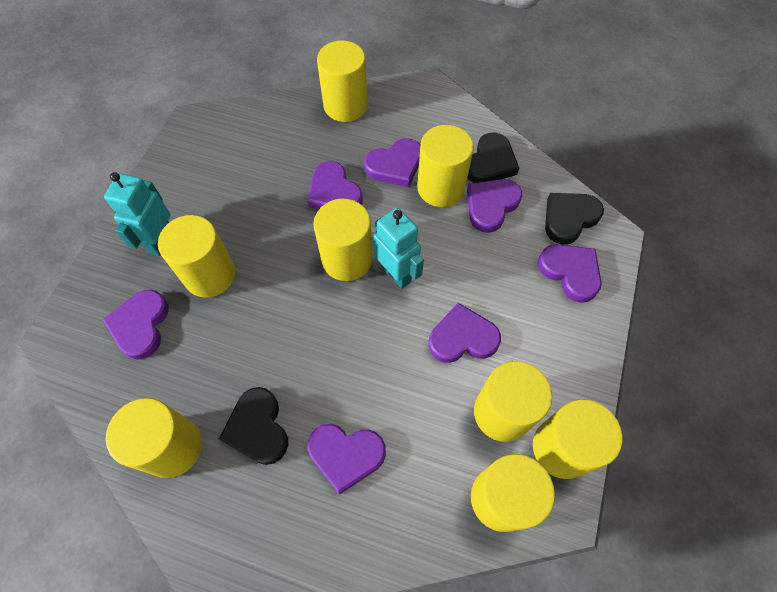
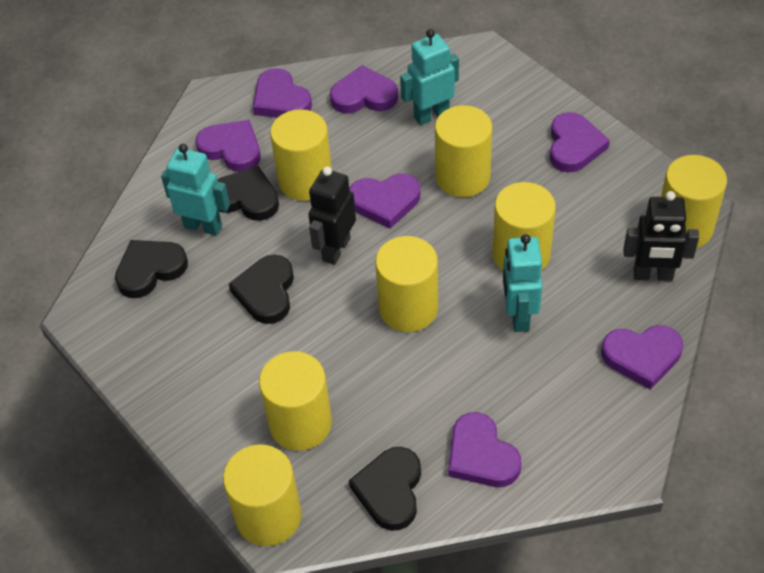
black heart: [219,387,288,465] [467,132,519,183] [545,193,604,245] = 3 -> [115,240,188,298] [217,166,279,221] [229,255,294,324] [349,447,421,531] = 4
black robot: none = 0 -> [308,166,356,265] [623,191,699,281] = 2
turquoise robot: [104,172,171,256] [373,208,424,289] = 2 -> [161,144,230,236] [400,29,459,125] [503,234,543,332] = 3
yellow cylinder: [106,398,202,478] [158,215,235,298] [313,199,373,281] [317,41,368,122] [417,125,474,207] [471,454,555,532] [474,361,552,442] [533,399,623,479] = 8 -> [223,444,302,546] [259,351,332,451] [270,109,332,201] [375,236,438,332] [435,105,492,197] [492,182,556,271] [661,155,727,248] = 7

